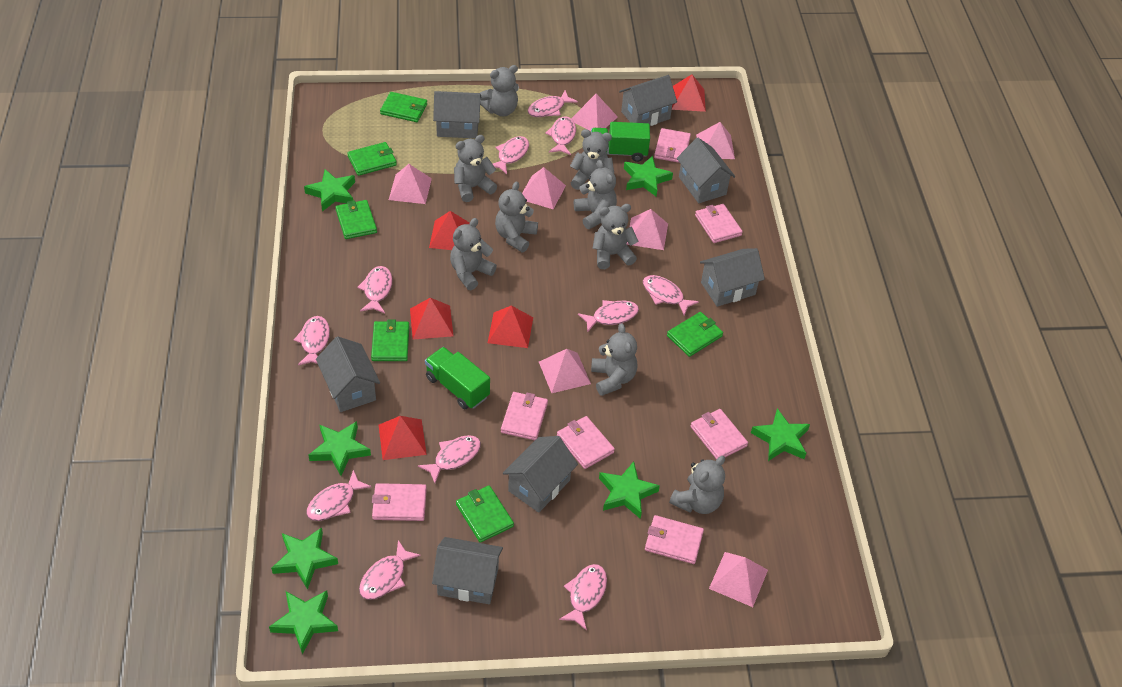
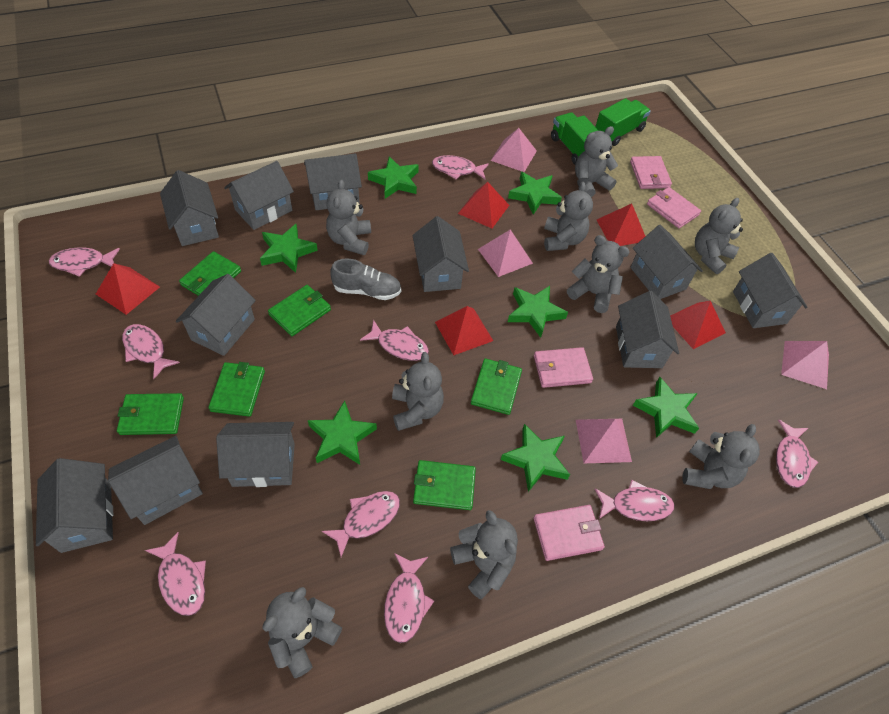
grey house: [316,336,380,412] [432,537,503,604] [433,91,481,138] [503,436,578,513] [619,75,677,126] [677,138,735,203] [700,248,765,307] = 7 -> [36,458,113,553] [108,436,203,525] [160,170,219,246] [176,274,256,356] [216,422,295,487] [224,161,294,230] [304,153,362,210] [413,216,469,292] [616,291,679,368] [630,225,703,299] [733,253,808,328] = 11
grey shoe: none = 0 -> [330,259,401,300] = 1
pink fish: [294,316,330,365] [306,470,371,521] [357,266,393,313] [359,540,421,600] [418,435,481,483] [493,136,529,174] [528,90,578,117] [545,116,576,155] [559,564,607,631] [578,300,639,333] [643,275,699,316] = 11 -> [49,247,120,277] [122,324,180,379] [145,532,206,616] [322,491,400,557] [360,320,429,361] [384,553,434,643] [432,155,489,180] [595,480,675,521] [776,420,818,488] = 9
pink pyramid: [389,164,432,204] [522,167,566,209] [539,349,591,393] [571,94,618,131] [627,209,668,250] [696,122,735,159] [709,552,768,607] = 7 -> [478,229,533,277] [491,128,537,172] [576,419,632,463] [781,341,829,389] = 4
pink wallet: [372,483,427,521] [501,392,548,440] [557,416,615,469] [645,515,704,564] [654,128,691,163] [690,409,748,460] [695,204,743,243] = 7 -> [534,347,593,388] [534,505,605,561] [630,156,672,189] [647,187,701,228] = 4

